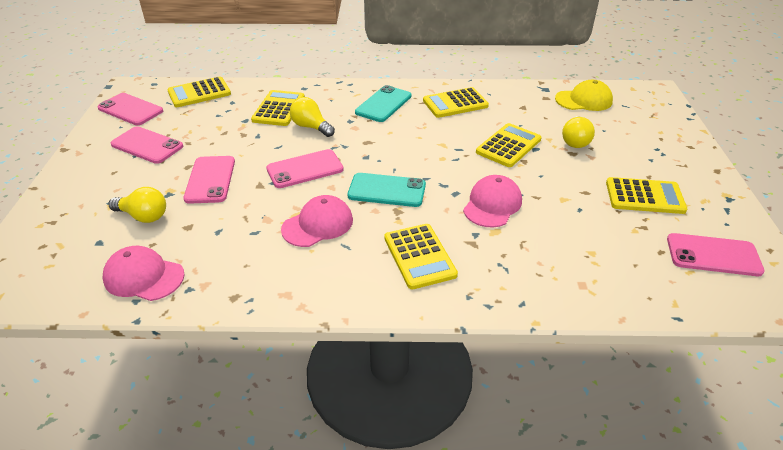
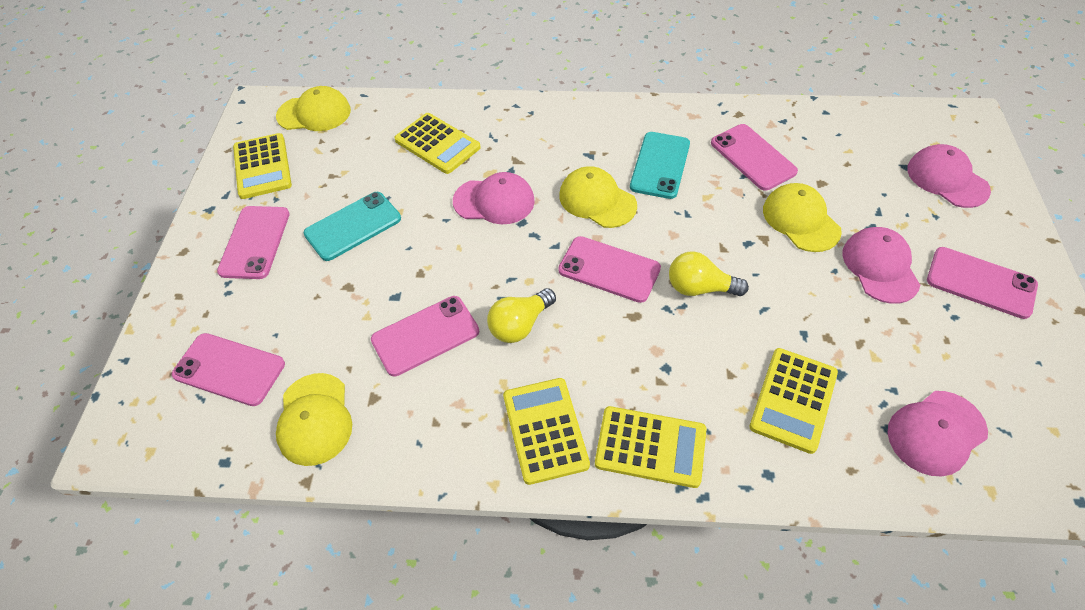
pink cap: [103,246,185,301] [281,195,353,247] [463,175,522,228] = 3 -> [453,172,535,224] [842,227,920,304] [888,391,988,476] [907,144,991,208] = 4
pink phone: [97,93,163,125] [111,126,183,164] [183,156,235,204] [266,149,344,188] [667,233,764,276] = 5 -> [172,333,285,406] [217,206,290,279] [371,296,479,376] [558,236,661,303] [711,124,798,191] [927,247,1038,319] = 6
yellow calculator: [167,76,231,107] [251,90,305,126] [384,224,458,290] [423,87,489,118] [476,123,542,167] [606,177,687,214] = 6 -> [233,133,292,199] [394,113,481,174] [503,378,590,485] [595,406,706,488] [749,348,838,454] = 5
yellow cap: [555,80,613,111] = 1 -> [276,86,351,131] [276,373,352,466] [559,166,637,228] [763,183,842,252] = 4
yellow light bulb: [109,187,166,223] [290,97,335,137] [562,116,595,148] = 3 -> [487,288,556,343] [669,251,749,296] = 2

